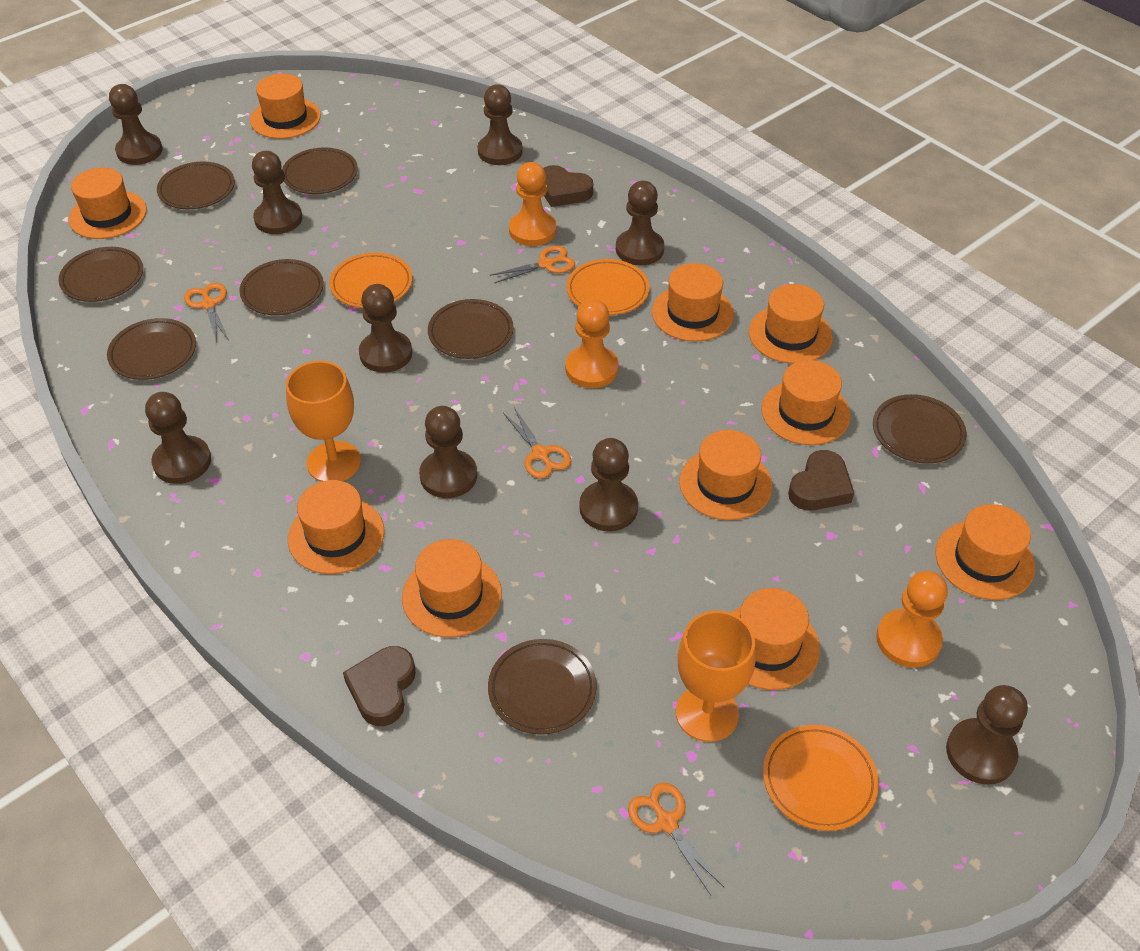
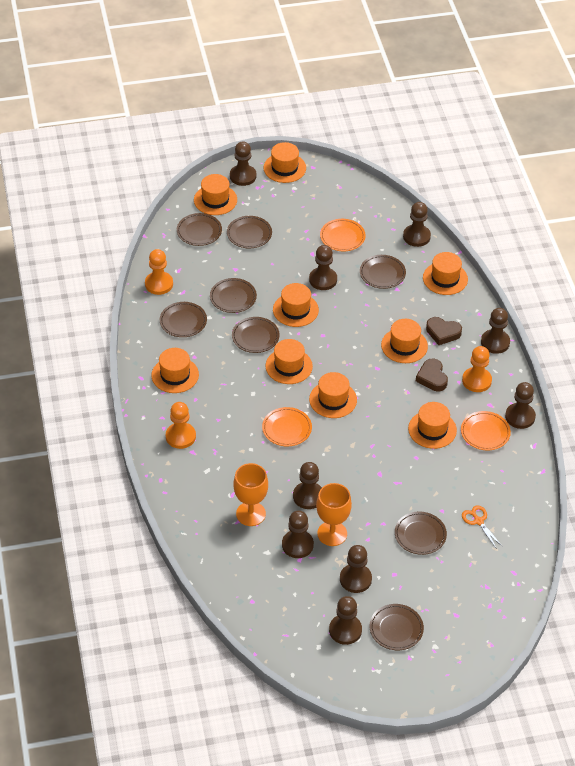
brown heart: [343,646,416,726] [544,165,593,207] [788,450,854,511] = 3 -> [416,359,448,391] [426,317,462,345] = 2
orange hat: [68,168,147,239] [250,74,321,139] [288,480,384,574] [402,539,502,638] [652,263,734,342] [679,430,772,520] [731,588,820,690] [749,284,833,364] [762,360,851,445] [935,504,1035,600] = 10 -> [151,348,199,393] [194,174,237,215] [263,142,306,183] [266,339,313,384] [273,283,319,327] [309,372,357,418] [381,319,428,363] [408,402,457,449] [423,252,468,295] = 9
orange scissors: [184,283,229,342] [490,246,575,283] [503,407,571,479] [628,782,725,895] = 4 -> [462,505,503,548] = 1

